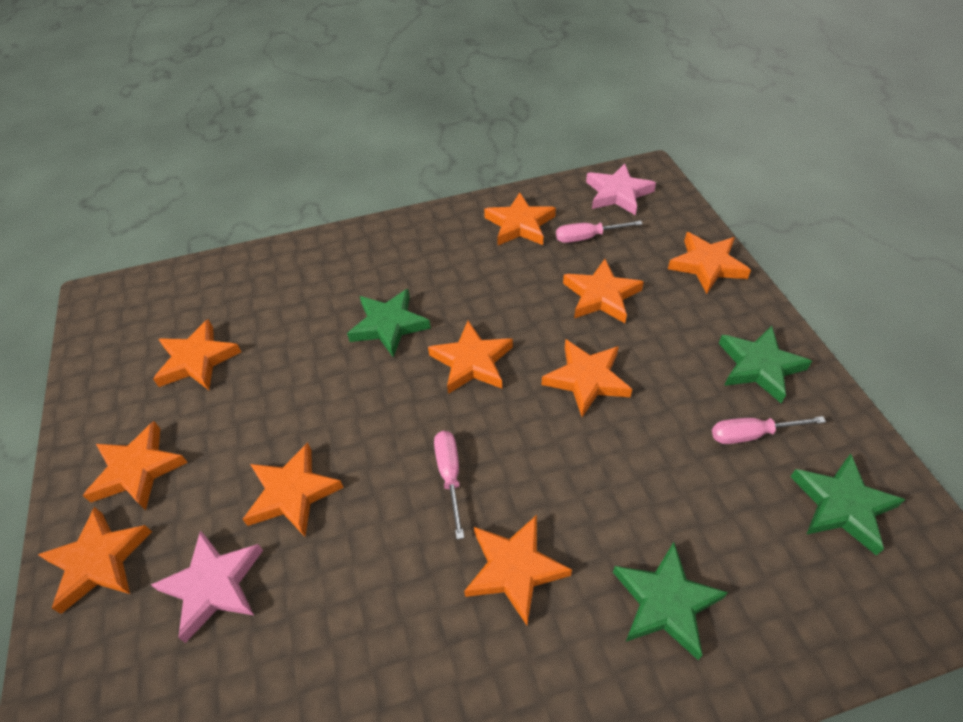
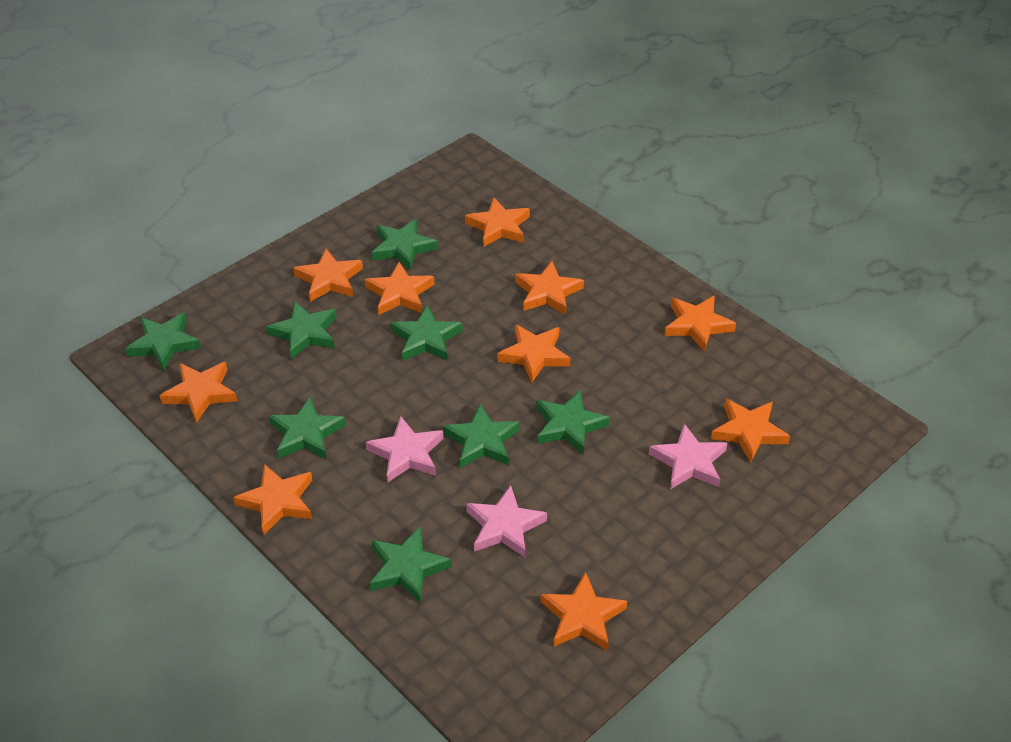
green star: [347,289,431,358] [613,542,728,660] [719,326,812,403] [790,454,905,556] = 4 -> [125,312,201,371] [266,301,337,359] [269,396,346,459] [369,526,452,603] [371,218,438,270] [391,305,463,361] [443,404,520,468] [536,390,610,455] = 8
pink screwdriver: [434,431,464,539] [556,221,643,243] [712,416,826,444] = 3 -> none = 0
pink star: [151,531,263,643] [586,164,656,215] = 2 -> [366,416,443,483] [466,486,547,557] [649,423,727,489] = 3

